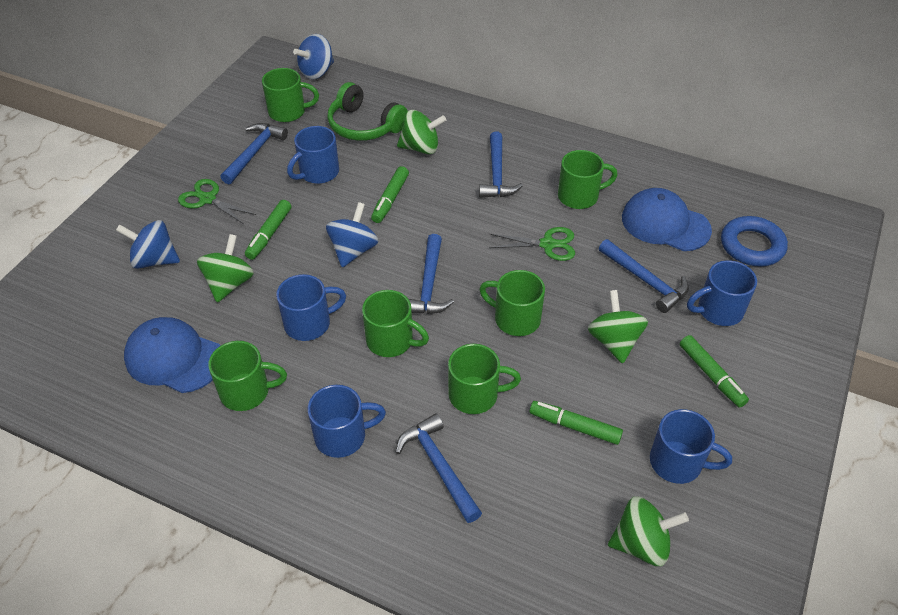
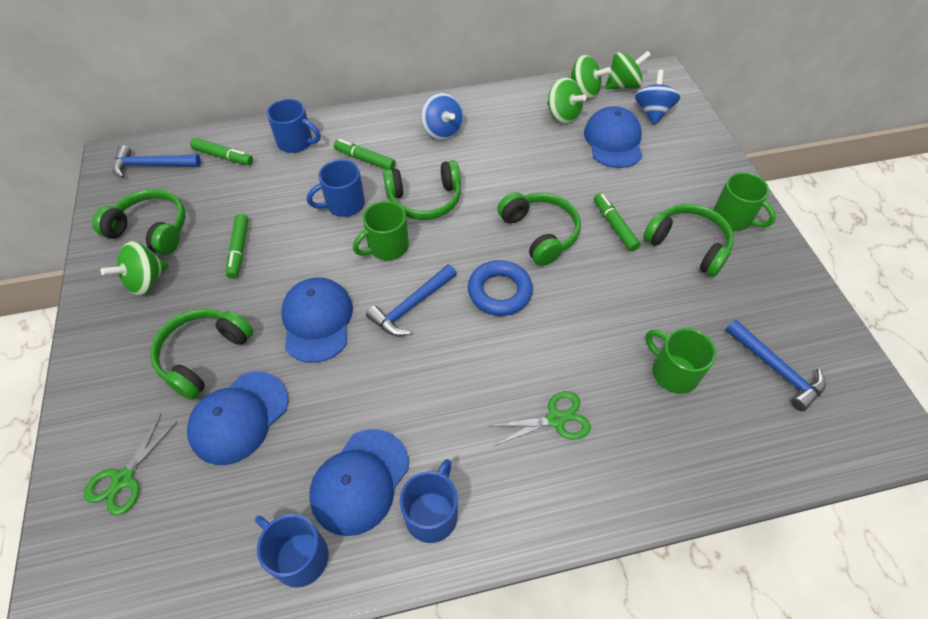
blue cap: [124,317,220,393] [622,188,712,251] = 2 -> [187,372,288,465] [281,278,353,363] [309,429,409,536] [584,106,642,168] = 4
blue hammer: [220,123,288,184] [395,414,482,523] [409,234,454,314] [479,132,523,198] [599,239,689,313] = 5 -> [113,145,201,178] [366,264,457,336] [725,320,826,412] = 3
blue mug: [276,274,346,341] [287,126,339,184] [308,385,386,458] [650,409,732,484] [687,260,757,326] = 5 -> [255,514,329,588] [267,99,321,153] [307,159,365,217] [400,459,458,543] = 4
blue spinning top: [116,220,180,269] [293,34,334,79] [326,202,378,267] = 3 -> [421,93,464,140] [635,70,680,125] = 2
green headphones: [327,82,408,141] = 1 -> [92,189,186,255] [150,309,253,400] [383,160,461,220] [497,192,581,266] [643,204,734,277] = 5
green mug: [208,341,287,411] [262,68,319,122] [362,290,429,357] [448,344,521,414] [479,270,545,336] [558,150,618,209] = 6 -> [353,201,409,260] [646,328,716,394] [713,172,776,230] = 3

